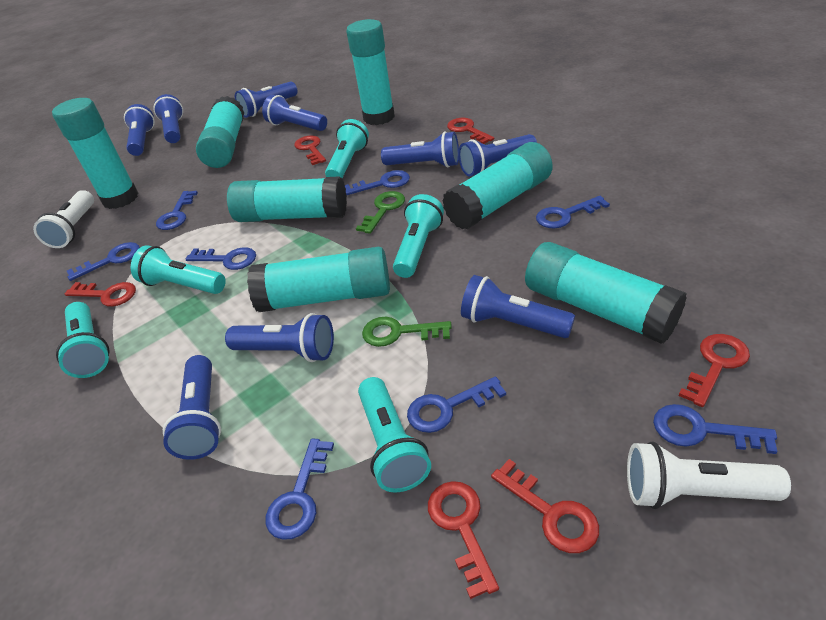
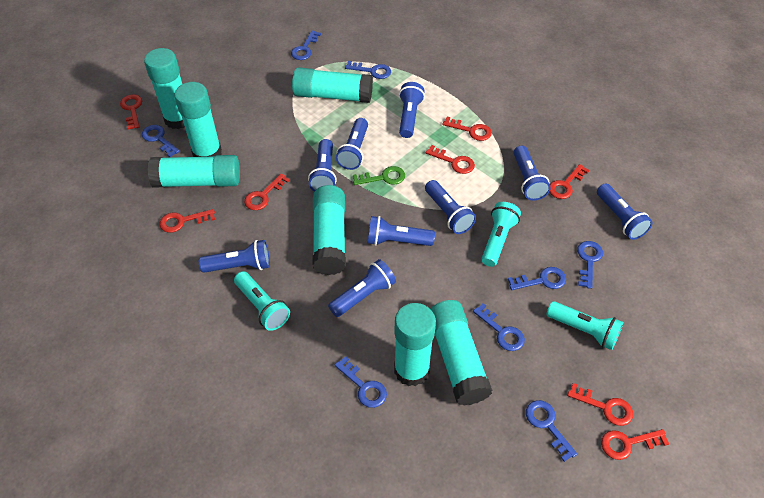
green key: [356,191,405,234] [362,317,452,347] = 2 -> [353,166,405,185] = 1
red key: [65,282,136,307] [294,135,326,165] [428,481,499,599] [447,118,494,144] [491,459,599,553] [679,334,750,407] = 6 -> [120,94,142,130] [159,209,215,233] [244,173,290,210] [425,145,475,174] [442,117,492,141] [550,164,589,199] [567,383,633,426] [601,429,669,460] = 8
turquoise flashlight: [56,302,110,378] [131,245,226,294] [325,119,369,178] [358,377,431,492] [393,194,444,278] = 5 -> [234,271,290,331] [481,202,521,267] [546,301,623,350] = 3
white flashlight: [33,190,94,248] [627,442,791,509] = 2 -> none = 0

